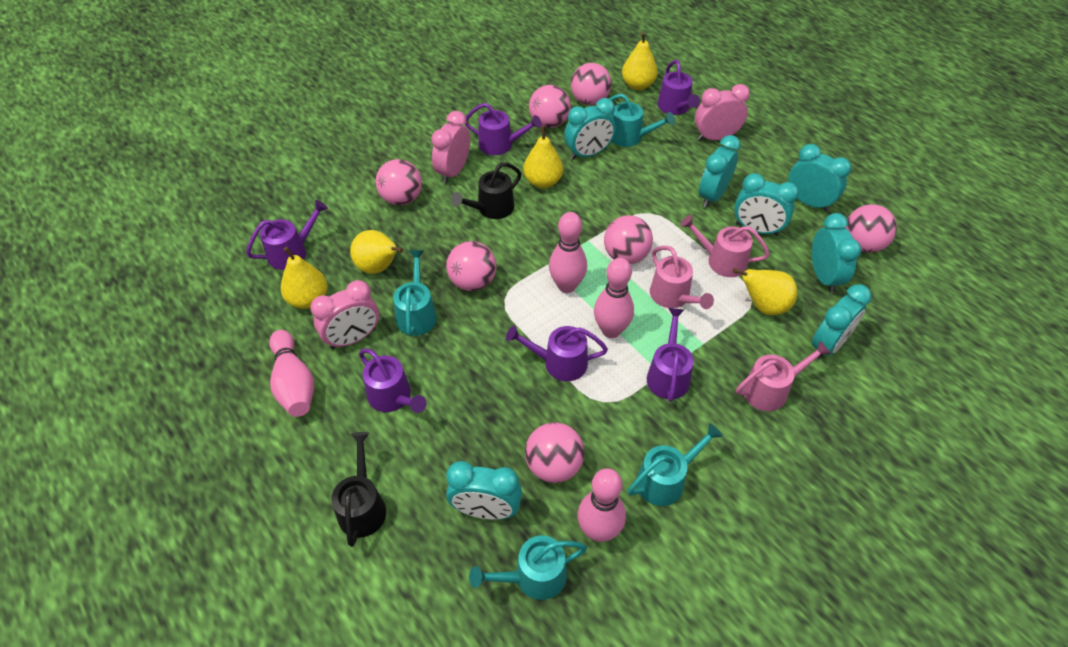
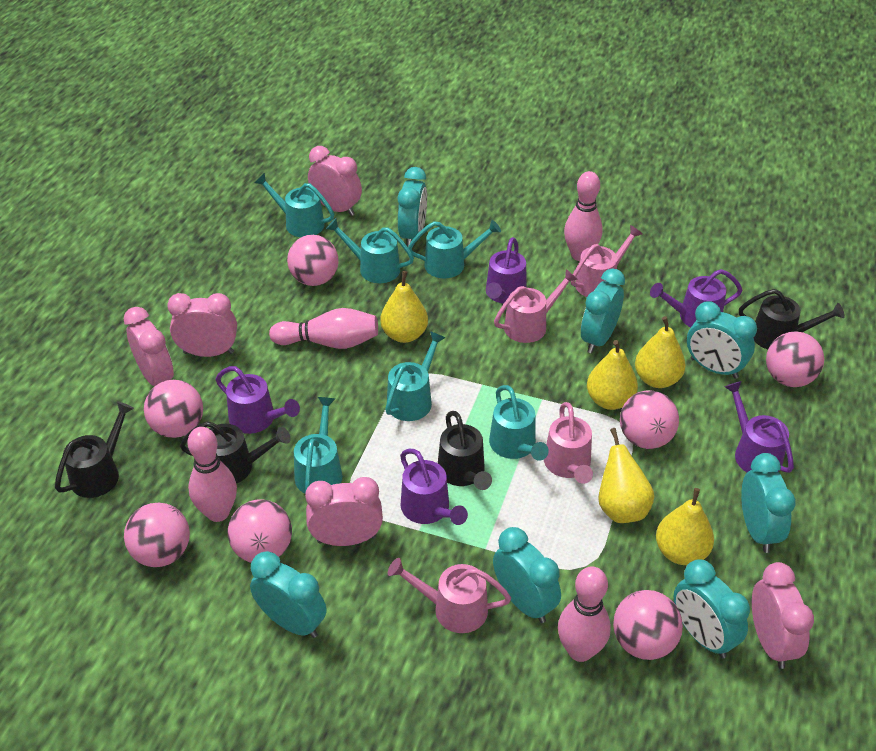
black watering can: [331,432,386,547] [451,162,522,219] = 2 -> [55,401,134,498] [180,421,290,484] [438,411,492,490] [739,289,845,350] = 4
pink clock: [310,280,379,349] [431,111,470,184] [695,84,750,141] = 3 -> [124,307,174,386] [167,293,237,357] [305,477,383,546] [308,146,362,216] [752,562,814,669] = 5
pink watering can: [650,246,714,309] [680,215,770,277] [736,341,831,411] = 3 -> [388,558,511,633] [494,269,578,343] [544,402,593,484] [571,225,643,297] = 4
purple watering can: [246,200,328,270] [359,349,426,413] [465,103,542,155] [506,326,608,381] [647,308,694,402] [658,60,700,115] = 6 -> [216,366,300,434] [400,449,468,525] [486,237,527,304] [650,269,742,327] [725,381,794,473] = 5
turquoise watering can: [393,250,437,336] [469,536,587,600] [609,94,675,147] [628,423,723,506] = 4 -> [254,173,334,237] [294,397,343,494] [326,218,414,283] [385,331,446,421] [408,220,501,278] [489,385,549,461] = 6

